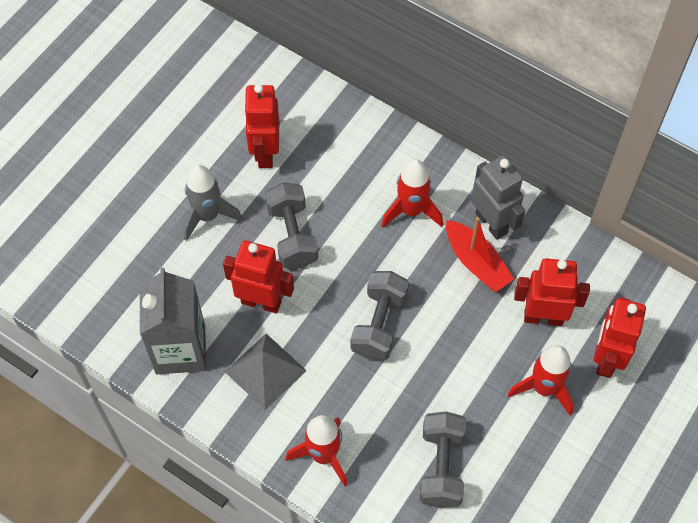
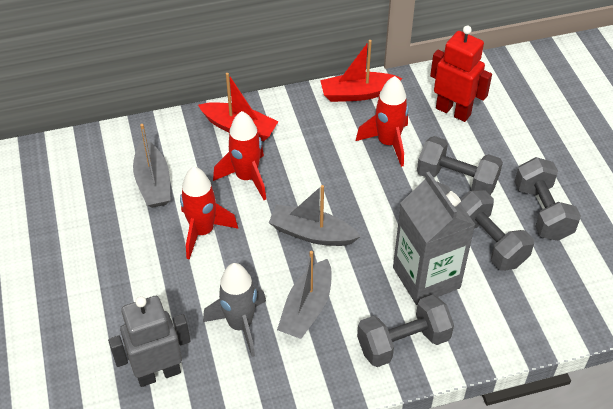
grey boat: none = 0 -> [133,124,170,208] [268,185,361,246] [277,251,332,339] = 3
grey dumbbell: [265,183,318,269] [351,271,409,360] [420,411,466,508] = 3 -> [357,295,454,367] [417,136,503,195] [460,190,534,271] [515,157,581,241] = 4
grey pyramid: [225,334,307,410] = 1 -> none = 0
red boat: [446,217,514,292] = 1 -> [198,73,279,141] [320,40,402,102] = 2
red robot: [223,240,294,314] [244,84,279,168] [514,258,590,326] [594,297,646,378] = 4 -> [430,26,492,122] = 1

